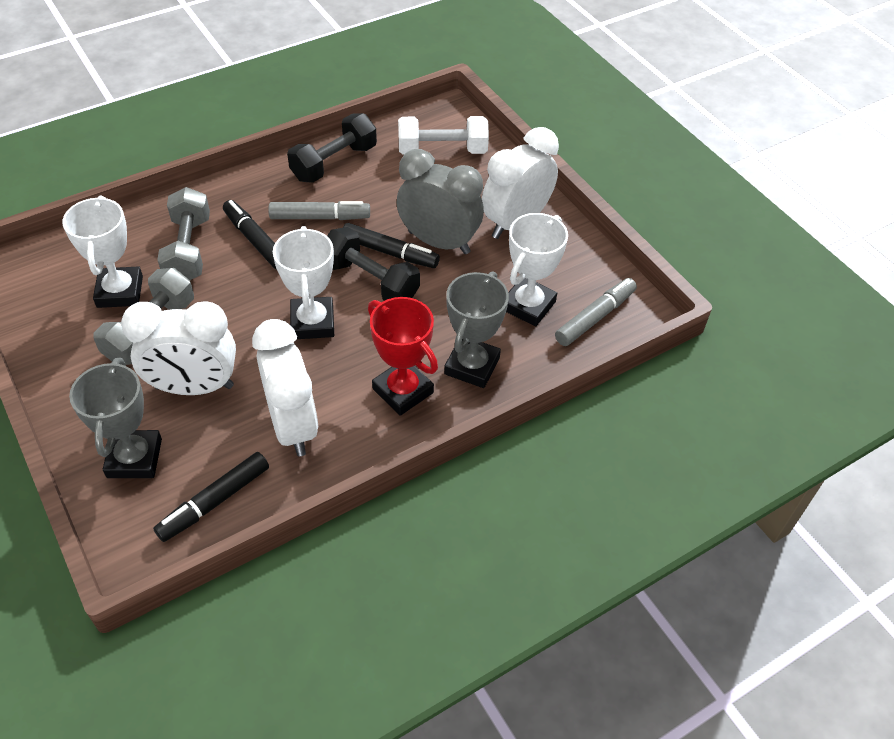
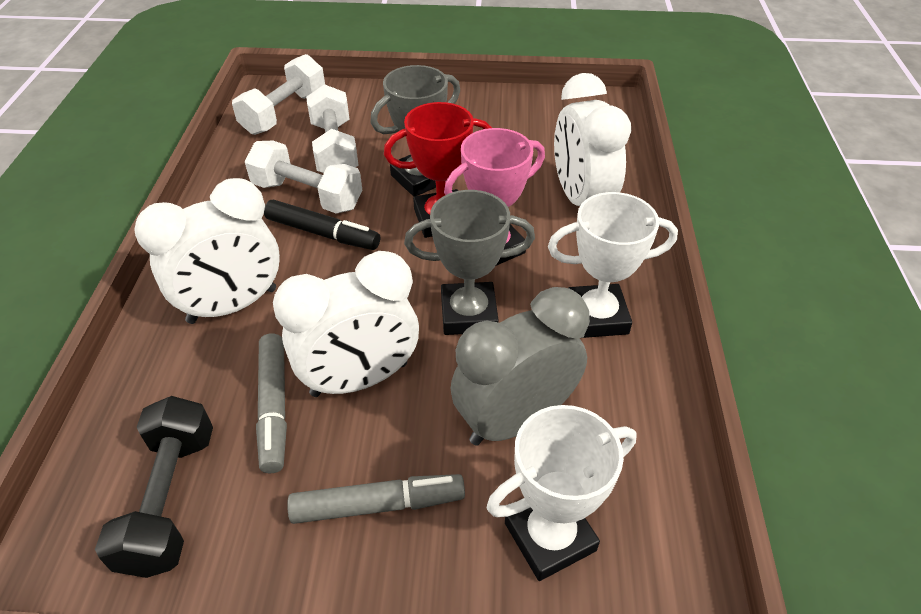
black dumbbell: [287,113,377,183] [327,227,420,301] = 2 -> [95,396,213,578] = 1
black marker: [153,452,269,542] [223,200,276,269] [343,223,440,268] = 3 -> [264,200,380,250] = 1
grey dumbbell: [93,268,194,365] [157,187,210,280] = 2 -> none = 0
pink trophy: none = 0 -> [444,128,545,266] = 1
white dumbbell: [398,116,489,155] = 1 -> [232,54,325,135] [245,141,362,214] [306,84,358,173] = 3
white trophy: [62,195,143,308] [273,226,334,339] [506,213,568,327] = 3 -> [486,405,637,581] [548,192,678,338] = 2

